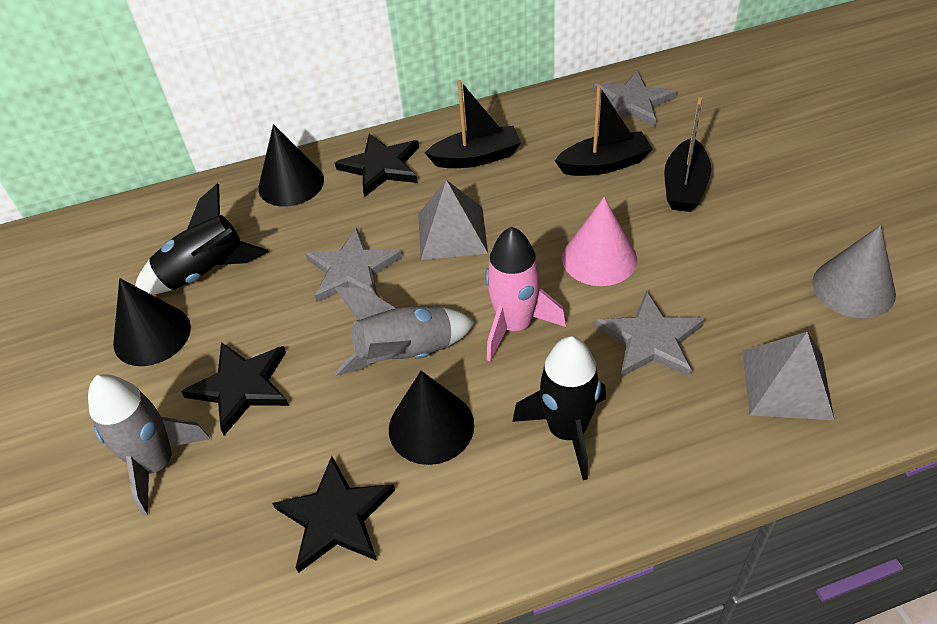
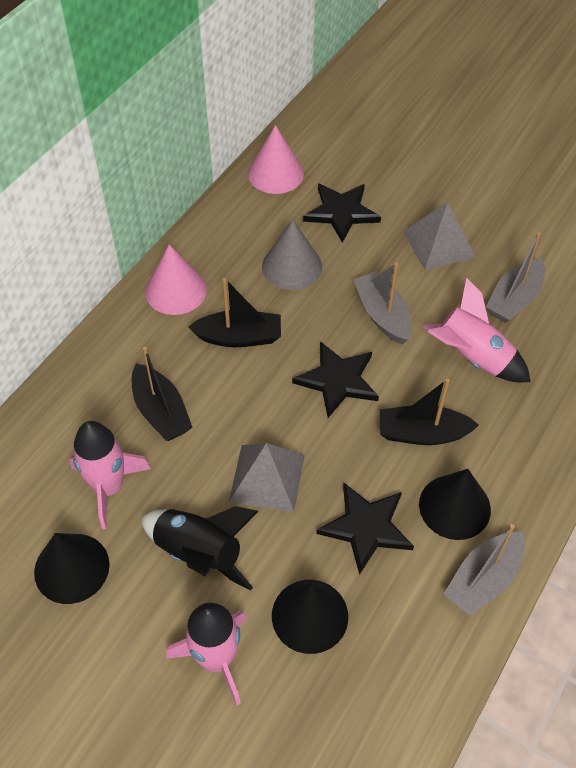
black rocket: [135,183,268,295] [512,336,606,480] = 2 -> [141,506,259,591] = 1
grey boat: none = 0 -> [353,262,412,344] [444,524,525,616] [486,232,545,323] = 3
grey rocket: [88,374,210,516] [334,287,475,376] = 2 -> none = 0
grey star: [305,228,402,302] [593,71,677,127] [596,290,705,377] = 3 -> none = 0
pink cone: [562,197,637,286] = 1 -> [145,244,207,315] [248,125,304,194] = 2
pink rocket: [485,227,566,362] = 1 -> [70,421,151,529] [166,603,247,705] [423,277,531,382] = 3

